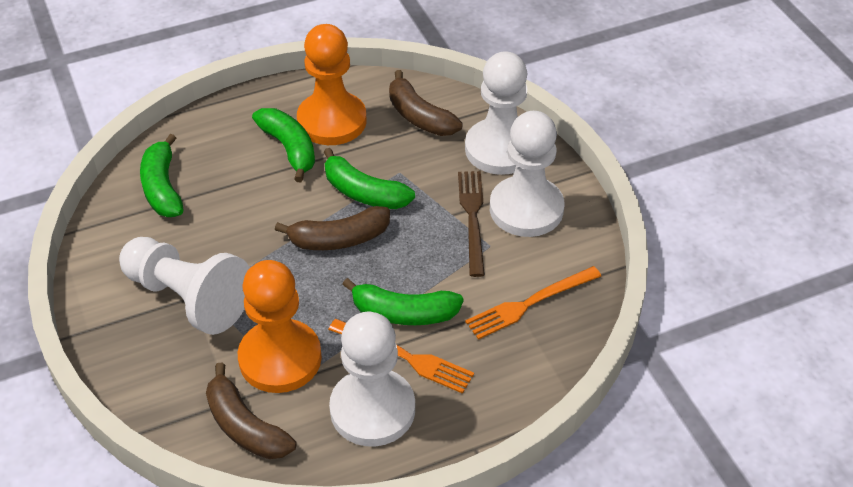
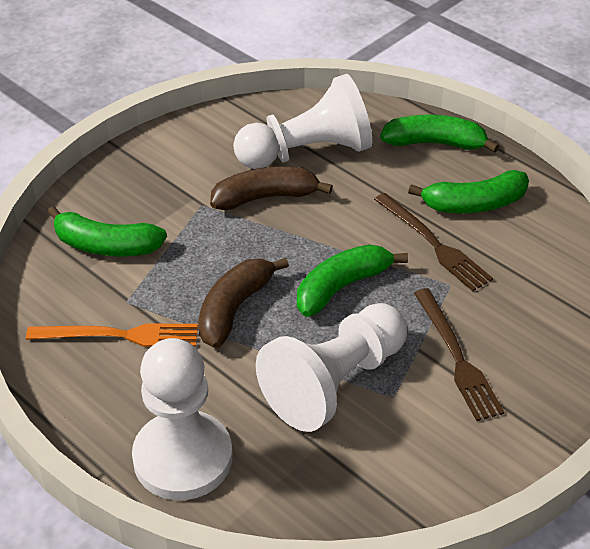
brown banana: [206,363,296,459] [275,206,390,250] [389,70,463,136] = 3 -> [198,257,289,348] [210,166,333,210] = 2
brown fork: [458,171,485,277] = 1 -> [374,193,493,291] [414,288,505,421] = 2
orange fork: [328,319,474,394] [465,266,601,340] = 2 -> [26,323,198,347] = 1
orange pawn: [238,260,322,393] [297,24,367,145] = 2 -> none = 0
white pawn: [119,237,250,335] [329,312,415,447] [465,51,527,175] [490,111,564,237] = 4 -> [132,338,232,500] [233,74,372,169] [256,303,407,432] = 3

